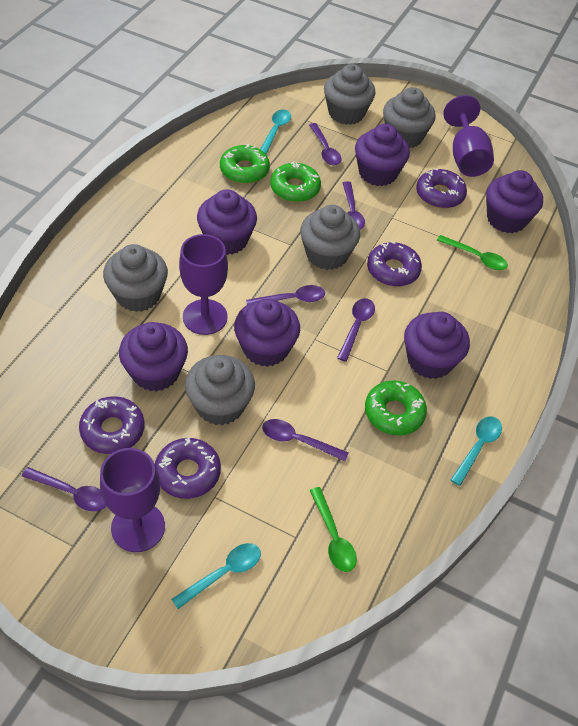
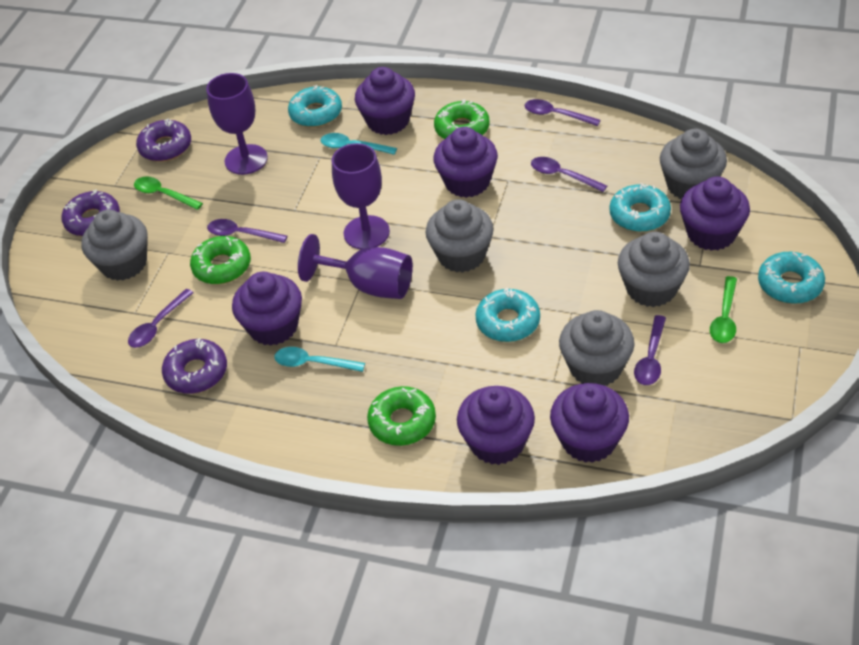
purple donut: [79,396,145,454] [155,437,221,499] [367,241,422,286] [416,168,467,208] = 4 -> [62,189,120,236] [136,119,191,162] [162,338,227,394] = 3
purple spoon: [22,467,106,512] [246,285,325,305] [262,419,348,461] [309,123,341,165] [337,298,375,362] [343,181,365,230] = 6 -> [128,289,194,348] [207,219,287,243] [525,99,601,126] [531,157,607,192] [634,315,666,385] = 5
turquoise donut: none = 0 -> [288,85,342,127] [475,288,540,342] [609,183,671,232] [758,252,825,304] = 4
turquoise spoon: [171,543,261,609] [260,110,291,154] [451,417,502,486] = 3 -> [274,347,365,372] [320,133,397,155] = 2

